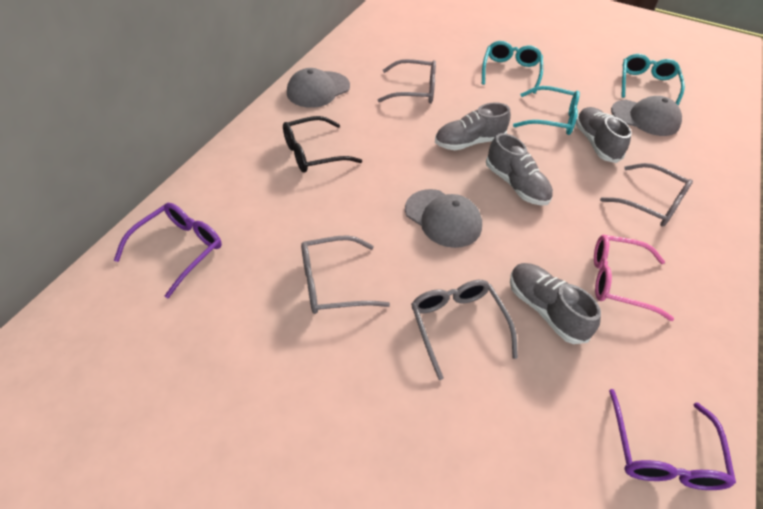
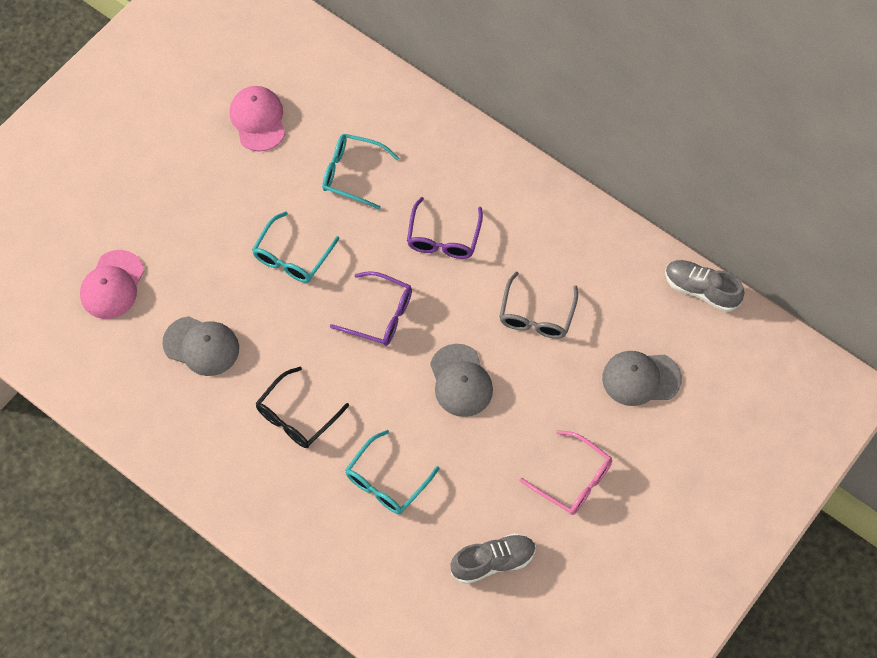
grey glasses: [301,235,390,314] [378,59,436,103] [411,280,518,380] [600,163,693,227] = 4 -> [499,271,578,339] = 1
grey shoe: [435,103,511,150] [486,133,553,206] [510,263,601,344] [575,107,632,163] = 4 -> [450,533,536,584] [665,260,744,312] = 2
pink cap: none = 0 -> [80,250,144,319] [230,86,285,151] = 2

